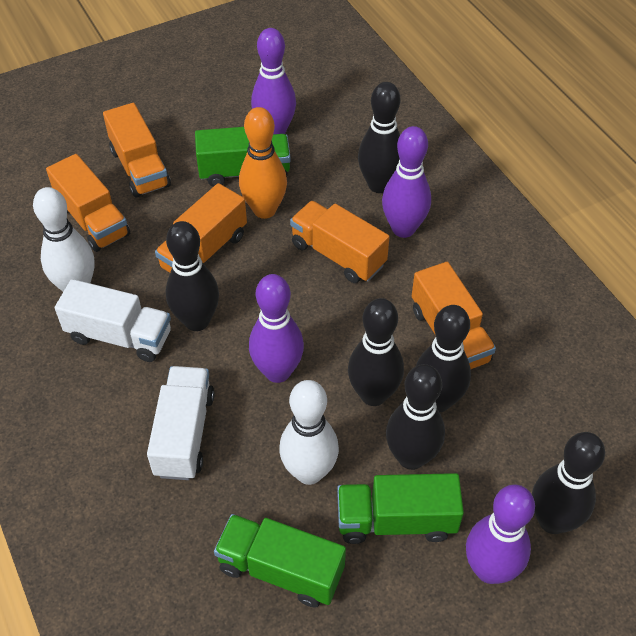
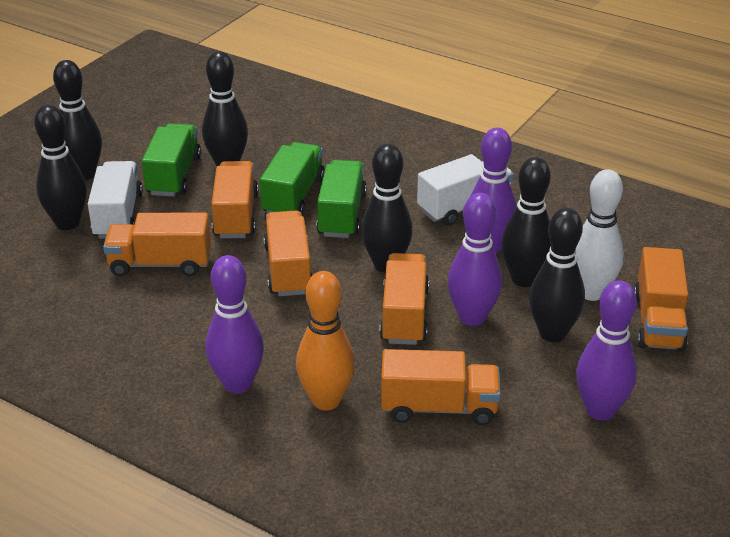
orange truck: [46,154,130,252] [103,103,171,198] [155,183,247,273] [290,201,389,283] [412,262,496,369] = 5 -> [103,213,211,276] [211,161,258,239] [264,211,312,296] [379,253,429,345] [381,349,500,425] [634,247,688,352] = 6
white bowling pin: [33,187,94,292] [279,380,339,485] = 2 -> [576,169,624,301] = 1

